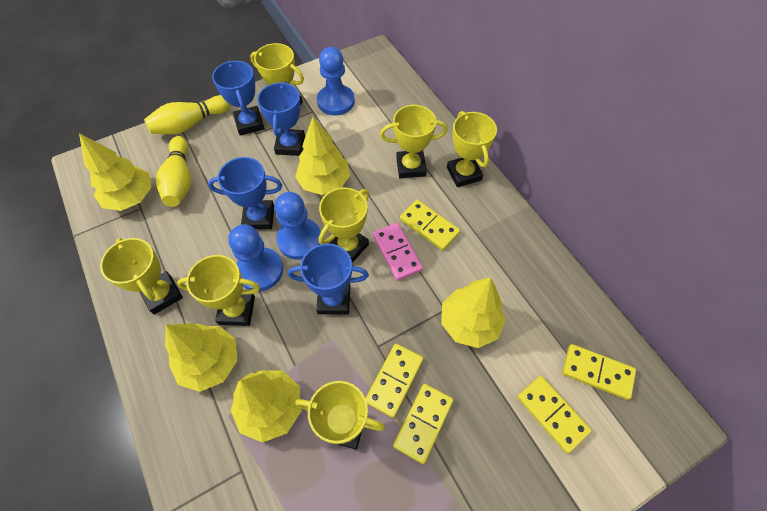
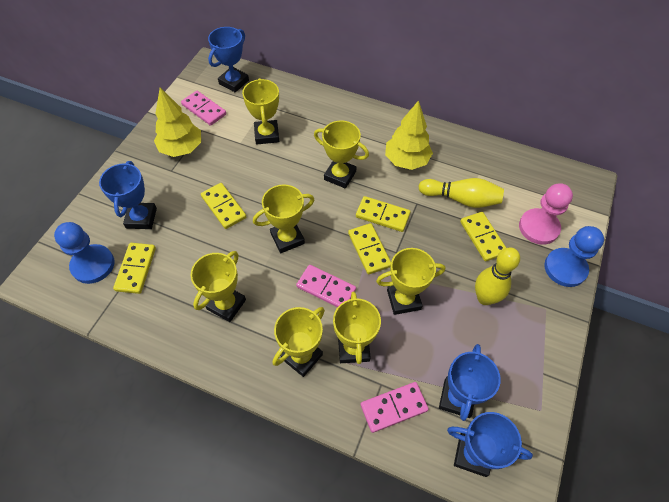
blue pawn: [228,224,283,291] [275,192,321,260] [317,47,355,116] = 3 -> [54,222,115,284] [544,226,604,287] = 2
pink domino: [373,223,423,281] = 1 -> [181,91,226,126] [296,265,356,307] [361,382,429,433] = 3
pink pawn: none = 0 -> [519,184,573,245] = 1
yellow tree: [79,133,152,211] [165,323,237,392] [231,370,302,443] [295,117,350,195] [441,277,506,348] = 5 -> [154,88,201,157] [385,100,433,170] = 2

